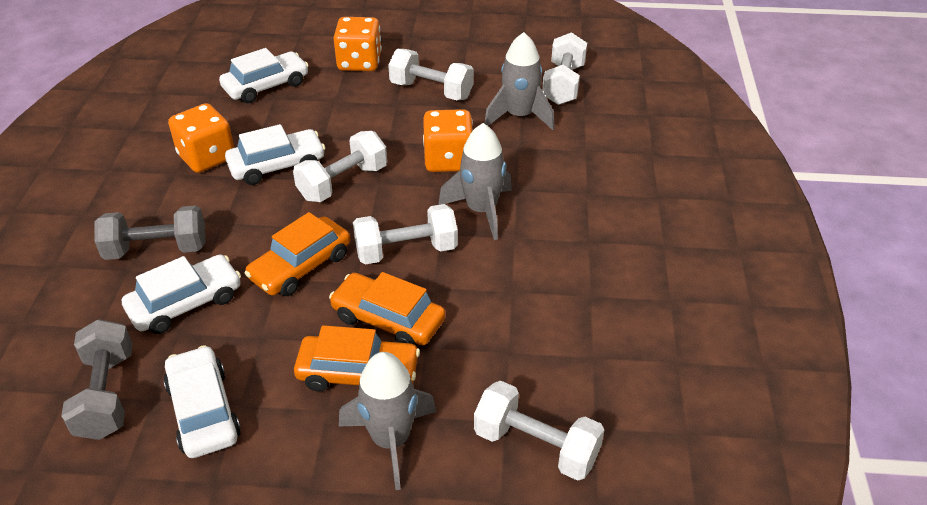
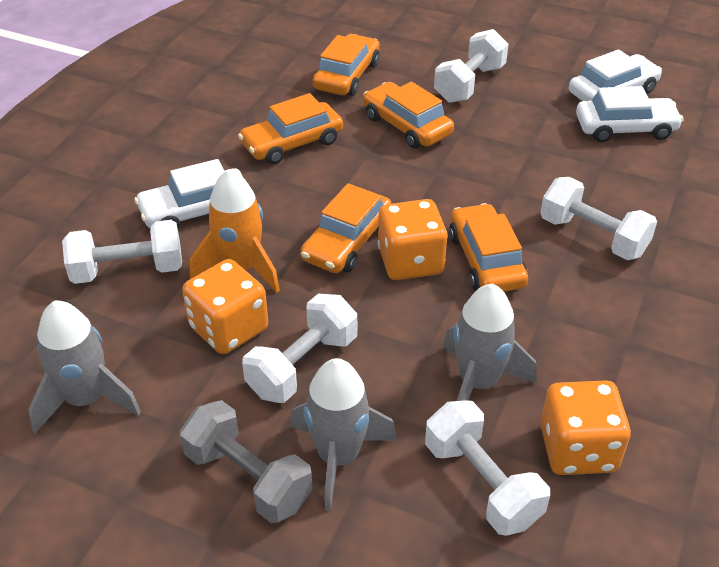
grey dumbbell: [61,319,133,440] [94,205,206,260] = 2 -> [180,400,313,523] = 1
orange car: [245,212,350,296] [294,325,420,392] [329,272,446,346] = 3 -> [238,93,343,164] [300,183,392,273] [313,34,380,96] [363,81,454,148] [449,203,528,292] = 5
orange rocket: none = 0 -> [190,169,280,293] = 1
white car: [122,255,241,334] [163,345,241,458] [219,48,309,103] [225,124,325,185] = 4 -> [134,159,243,228] [569,49,662,101] [576,86,684,142] = 3

